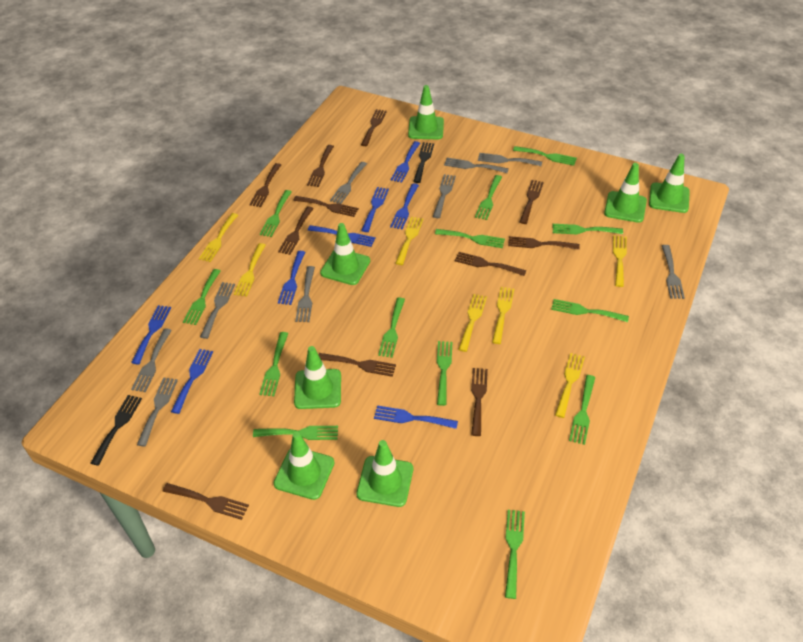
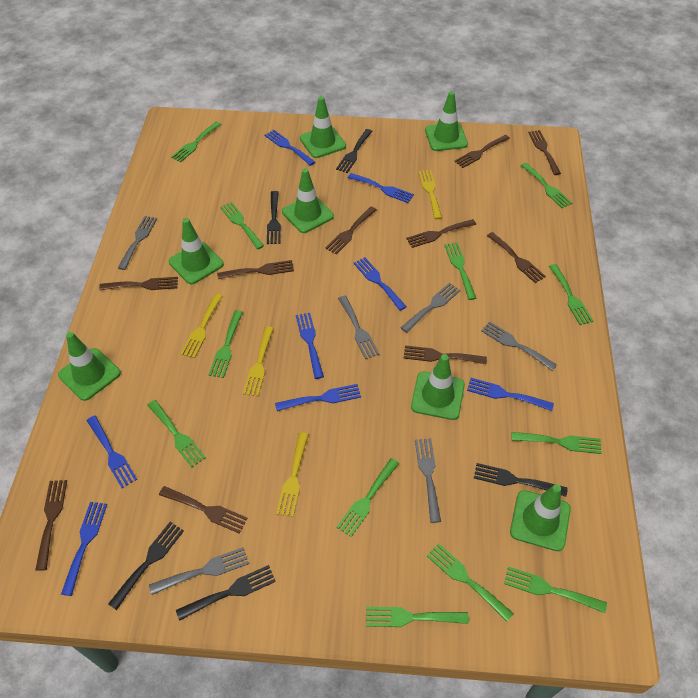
black fork: [91,395,142,466] [413,142,434,183] = 2 -> [108,522,184,610] [176,565,276,621] [267,191,281,244] [336,129,373,173] [474,463,568,497] = 5
brown fork: [162,483,249,520] [249,163,281,207] [278,206,314,255] [293,196,359,217] [307,145,334,187] [318,353,396,377] [361,109,387,146] [455,252,526,276] [471,368,488,436] [508,236,580,250] [520,180,544,224] = 11 -> [35,480,67,571] [99,277,178,290] [159,486,248,534] [217,260,294,279] [325,206,377,255] [404,345,487,364] [406,219,476,248] [454,135,510,168] [487,232,546,283] [528,130,561,175] = 10
green fork: [183,269,221,325] [253,426,338,440] [259,332,288,396] [260,190,292,237] [378,298,405,358] [435,229,505,248] [437,341,453,406] [475,175,502,220] [505,510,525,599] [513,146,577,166] [551,299,629,322] [552,224,623,235] [569,375,595,445] = 13 -> [147,400,206,467] [171,122,221,162] [209,310,243,378] [220,202,264,249] [337,458,399,537] [366,607,469,627] [427,543,514,622] [444,242,476,300] [504,566,607,613] [511,432,602,454] [520,163,572,208] [549,264,593,325] = 12
grey fork: [131,329,172,392] [137,377,178,447] [200,282,235,339] [295,266,315,322] [330,162,367,204] [433,174,456,218] [444,158,509,173] [478,153,542,166] [662,245,685,299] = 9 -> [118,216,157,270] [149,547,249,595] [338,296,379,359] [401,283,461,333] [415,438,441,523] [481,321,557,371] = 6
yellow fork: [199,213,238,262] [234,243,265,297] [395,217,424,265] [458,294,487,352] [492,287,514,344] [555,353,585,418] [613,235,627,287] = 7 -> [181,294,223,358] [243,326,274,396] [276,432,309,517] [419,170,442,219] = 4

